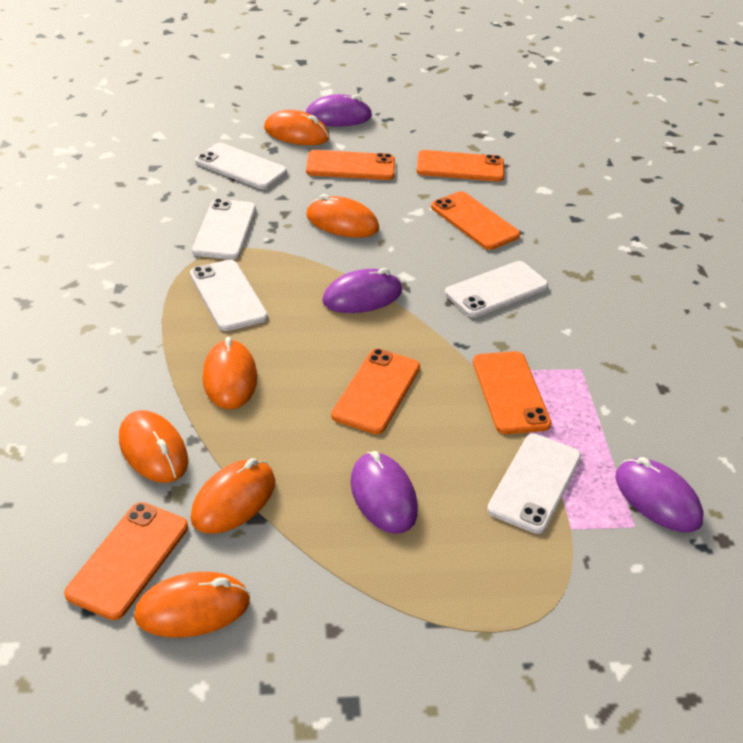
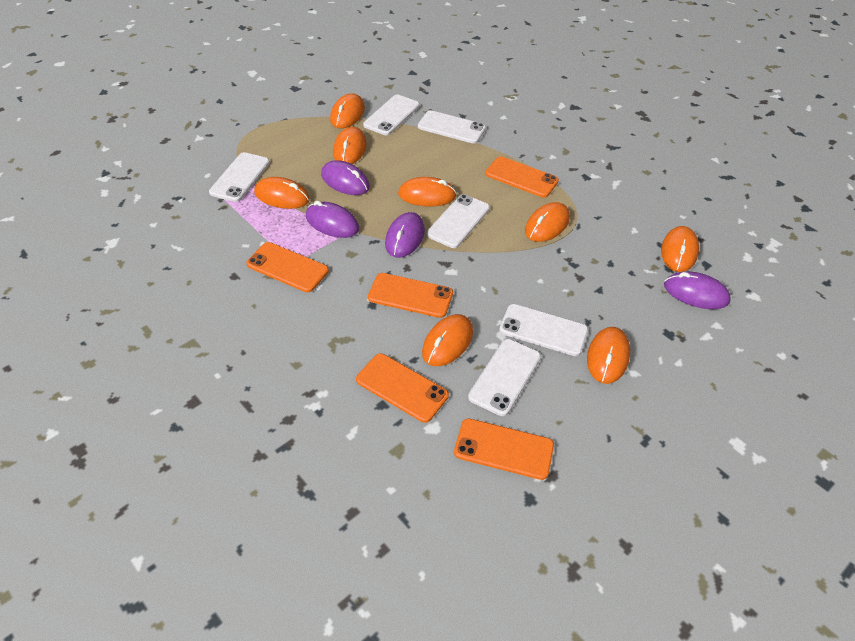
orange mouse: [119,410,188,483] [134,572,250,638] [190,458,275,534] [202,337,257,409] [264,110,329,145] [306,194,379,238] = 6 -> [254,177,310,209] [330,93,365,128] [333,127,367,164] [398,177,457,206] [422,314,473,366] [525,202,570,242] [587,327,630,384] [661,226,699,272] = 8
orange phone: [64,502,188,620] [306,150,395,180] [331,349,420,434] [416,150,504,182] [431,191,520,250] [473,351,551,434] = 6 -> [246,242,329,292] [356,353,449,423] [368,273,453,318] [454,419,554,480] [485,157,559,198] = 5
white phone: [190,260,268,331] [192,198,256,260] [195,143,287,189] [445,261,548,317] [487,434,581,534] = 5 -> [209,152,270,202] [363,95,420,135] [418,110,486,144] [427,194,490,248] [468,339,541,416] [499,304,588,356] = 6

